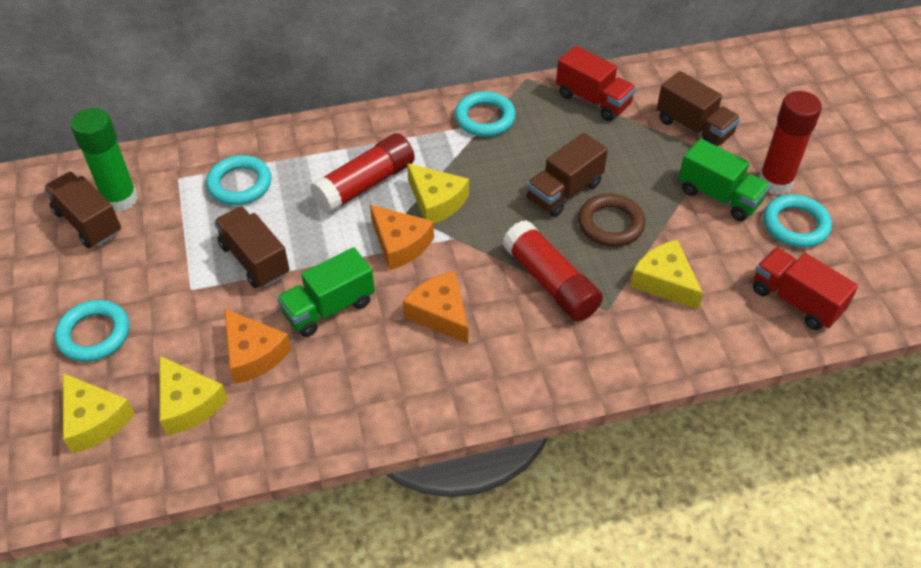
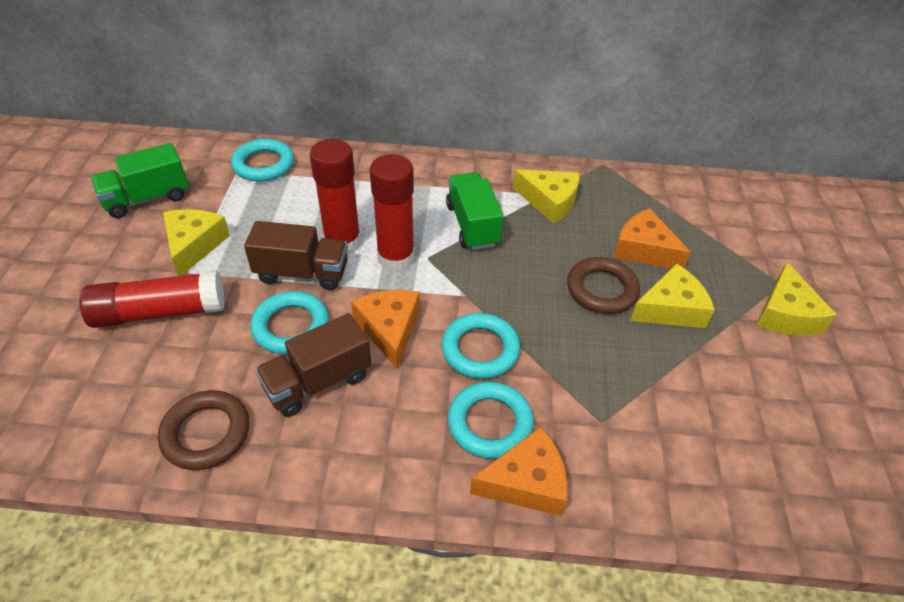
brown ring: [578,194,645,247] = 1 -> [158,390,249,470] [567,257,640,314] = 2
brown truck: [44,172,121,248] [214,206,290,288] [527,133,608,217] [657,71,740,146] = 4 -> [244,221,348,290] [255,313,371,417] = 2
green glue stick: [71,108,138,212] = 1 -> none = 0
red truck: [556,46,636,121] [753,247,858,330] = 2 -> none = 0

